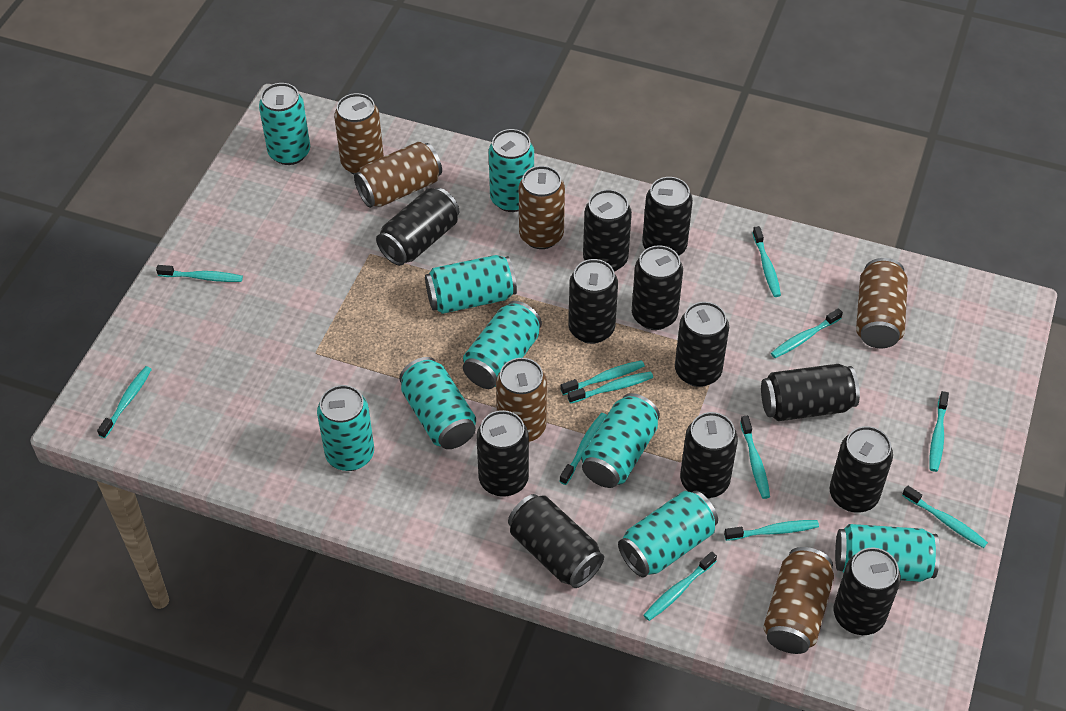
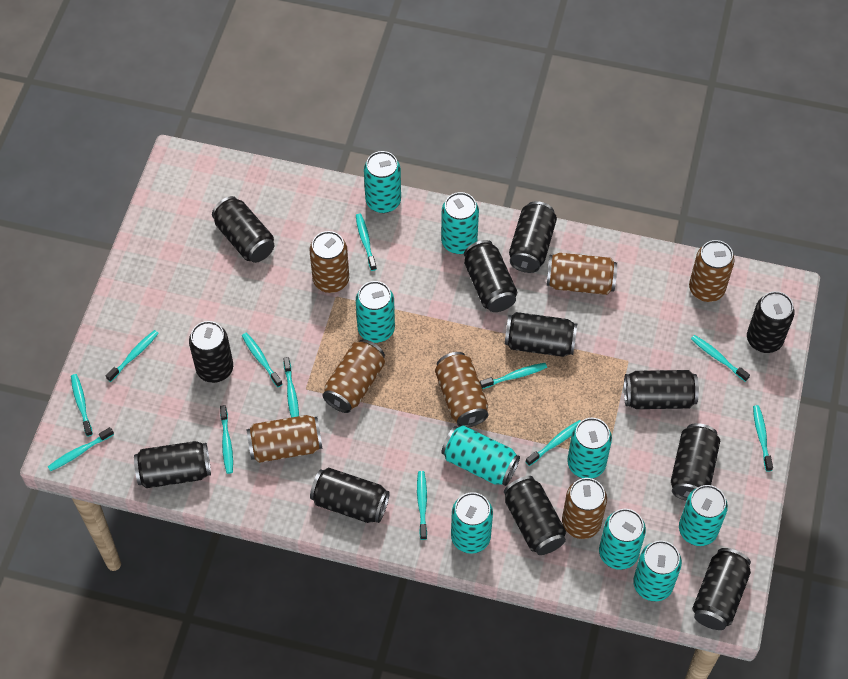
brown can: [334,93,384,174] [354,142,442,208] [496,358,547,442] [519,166,565,249] [763,547,834,654] [856,258,908,348] = 6 -> [246,415,322,463] [309,231,349,293] [323,339,385,413] [435,352,488,428] [547,253,617,295] [562,478,607,539] [689,240,735,302] = 7

